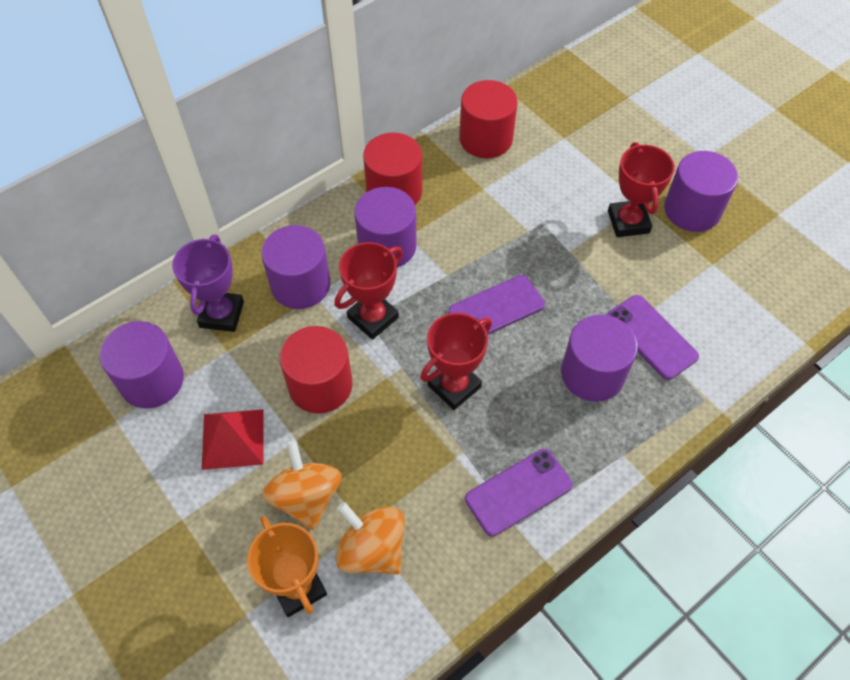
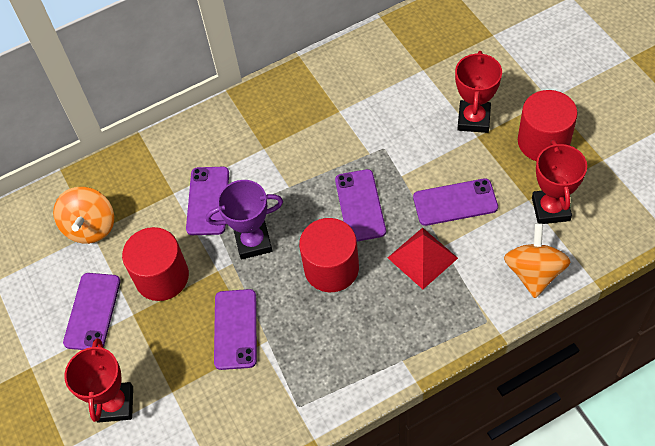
orange trophy: [247,516,327,617] = 1 -> none = 0
purple cylinder: [99,321,184,408] [261,225,330,309] [354,187,417,268] [561,315,638,402] [664,151,738,232] = 5 -> none = 0
purple phone: [449,275,545,335] [465,449,572,537] [607,295,699,380] = 3 -> [63,273,121,350] [186,167,229,235] [214,289,257,370] [335,169,386,241] [413,178,498,226] = 5

